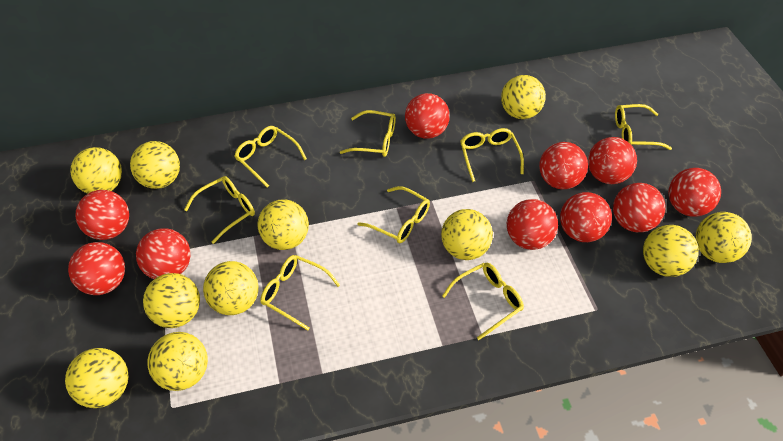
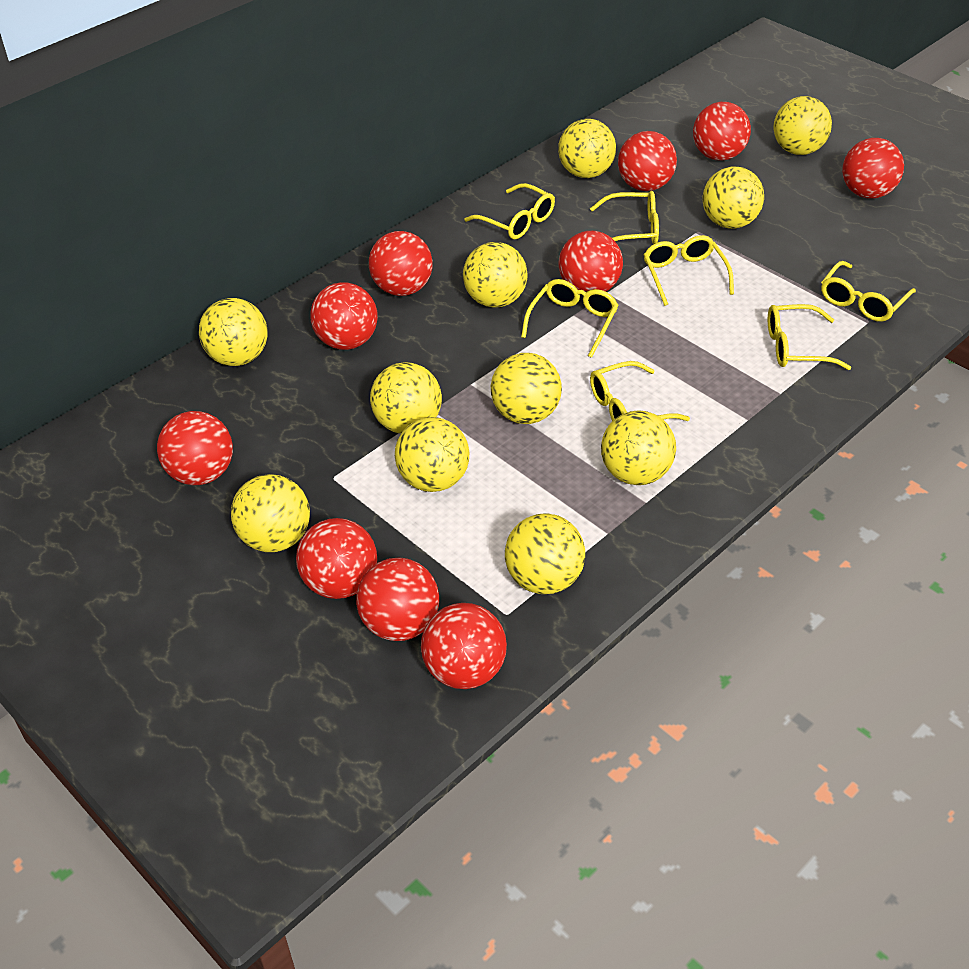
yellow glasses: [184,176,255,244] [235,126,307,187] [260,255,340,331] [340,110,396,157] [357,186,430,243] [442,263,524,340] [460,128,524,182] [615,104,672,150] = 8 -> [464,183,555,239] [521,279,618,358] [590,191,659,244] [590,361,690,421] [643,235,734,306] [768,304,851,370] [821,261,916,322] = 7

